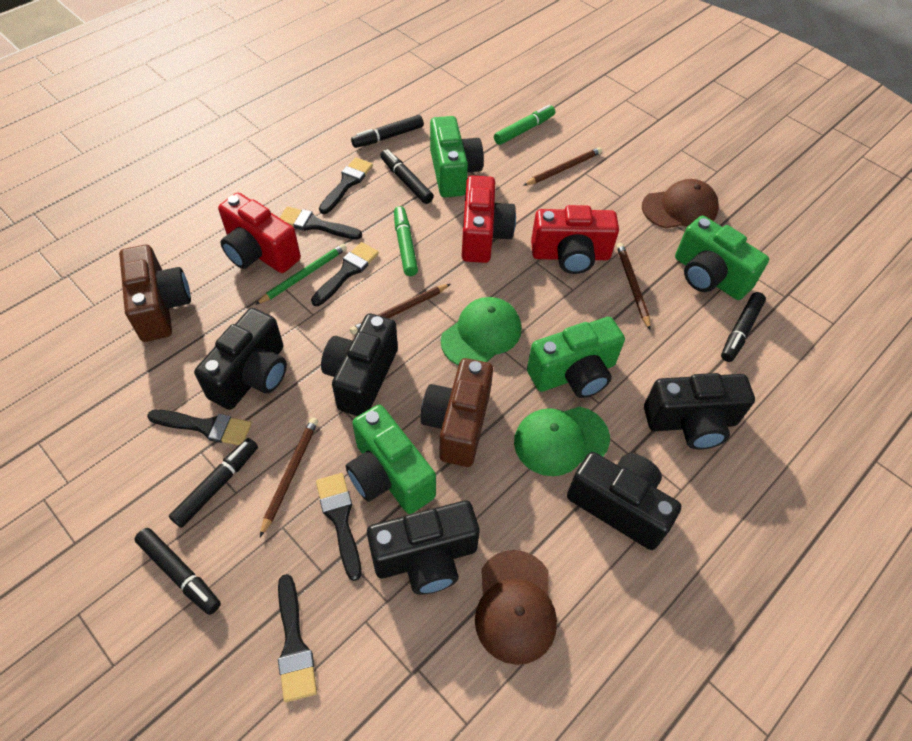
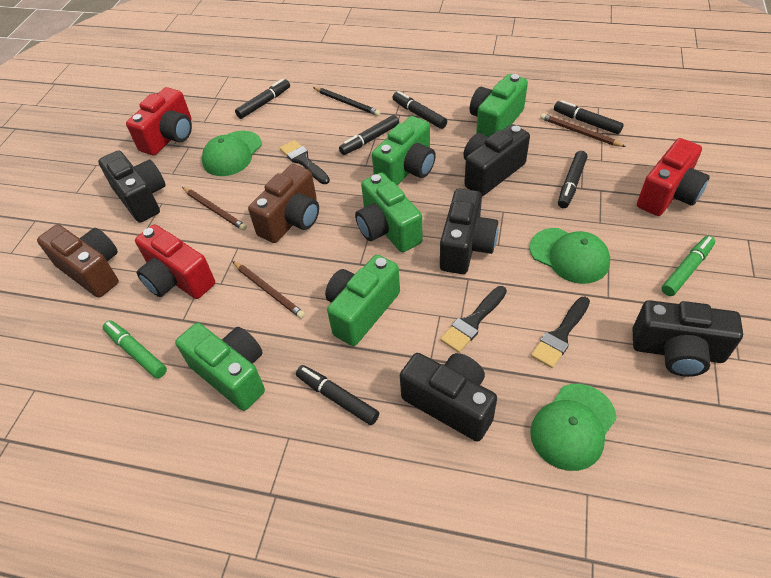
black brush: [147,409,251,445] [278,574,317,702] [280,206,362,240] [311,242,379,306] [316,473,362,581] [319,157,373,214] = 6 -> [280,140,330,184] [440,286,507,353] [531,297,590,368] = 3
black marker: [134,528,221,615] [169,438,258,528] [351,115,424,148] [380,149,434,204] [721,292,766,362] = 5 -> [235,79,290,119] [296,365,379,425] [339,115,399,155] [392,91,447,129] [554,100,624,134] [558,151,587,208] = 6
black pencil: none = 0 -> [313,87,381,116] = 1
brown cap: [475,550,557,665] [642,179,719,228] = 2 -> none = 0
brown pencil: [260,417,318,537] [350,284,450,335] [523,147,602,186] [617,243,651,330] = 4 -> [182,187,247,231] [232,261,305,319] [540,113,626,147] = 3
green camera: [346,405,436,514] [430,116,484,198] [527,317,625,398] [675,216,769,300] = 4 -> [175,323,265,411] [325,255,400,346] [355,173,423,252] [372,116,436,185] [470,74,528,137] = 5
green cap: [441,297,521,365] [514,407,610,476] = 2 -> [202,131,262,176] [529,228,610,284] [530,384,617,471] = 3
green pencil: [255,244,347,305] = 1 -> none = 0

